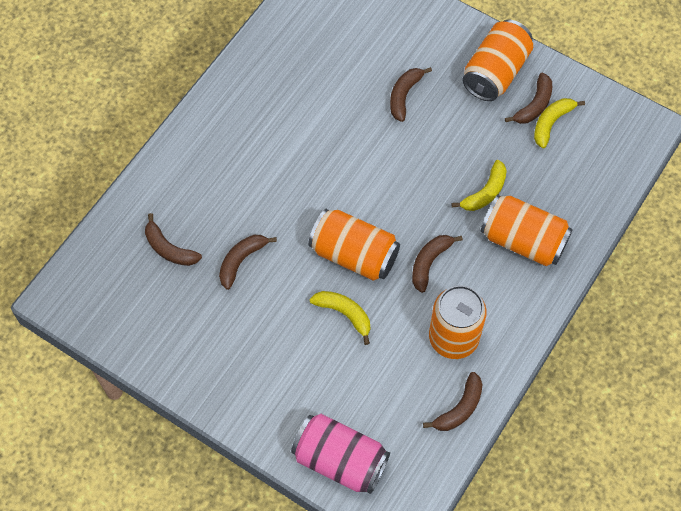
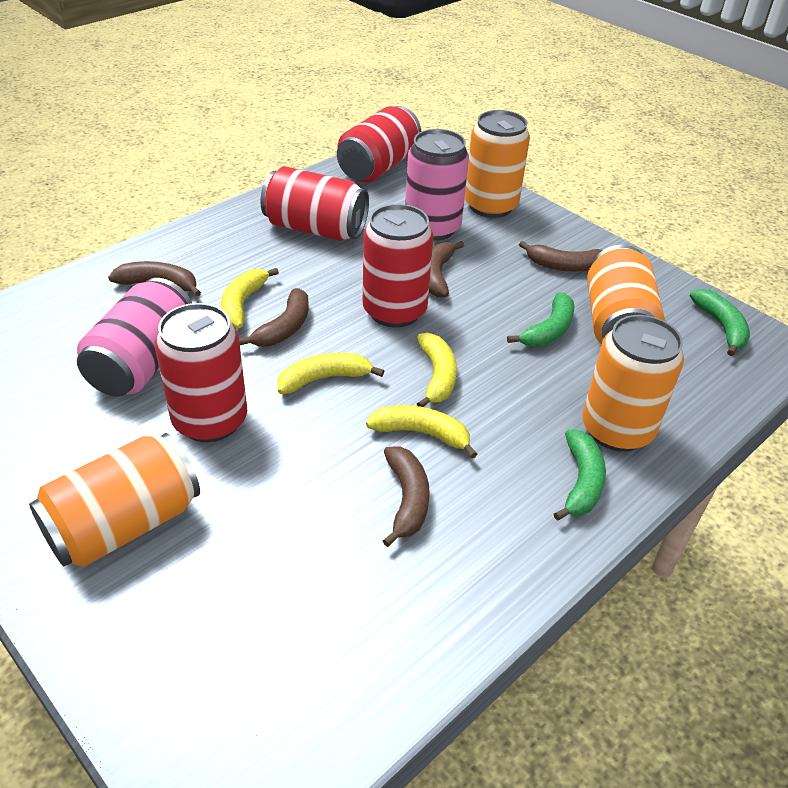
brown banana: [145,213,202,266] [219,235,277,290] [390,67,432,122] [412,235,463,293] [423,372,482,431] [505,73,552,124] = 6 -> [108,261,201,297] [239,288,309,346] [383,446,430,547] [429,241,464,298] [519,241,602,272] = 5
green banana: none = 0 -> [507,292,574,347] [554,429,606,521] [690,289,750,356] = 3
pink can: [291,414,390,494] = 1 -> [77,278,192,397] [405,129,469,241] = 2
red can: none = 0 -> [155,303,247,442] [260,166,369,241] [337,106,421,183] [363,204,434,328] = 4
yellow banana: [310,291,370,345] [451,160,507,211] [534,98,585,148] = 3 -> [221,268,279,328] [277,353,384,394] [366,405,477,458] [417,333,457,407] = 4

